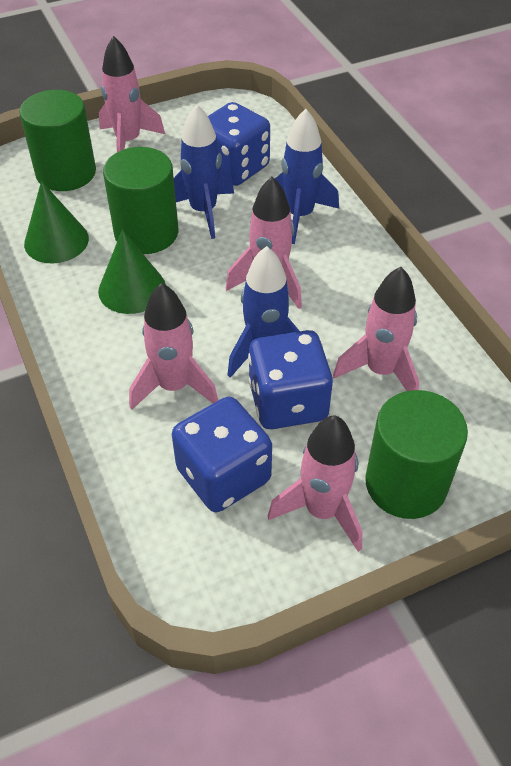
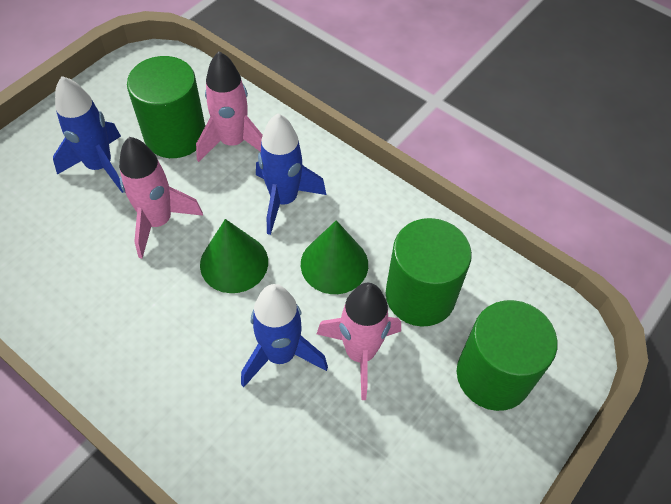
blue dice: [172,397,272,512] [208,102,270,186] [248,330,333,429] = 3 -> none = 0
pink rocket: [99,36,165,152] [129,283,218,410] [226,177,302,309] [268,415,362,552] [333,267,419,391] = 5 -> [119,137,203,258] [196,51,263,162] [317,283,401,400] = 3

